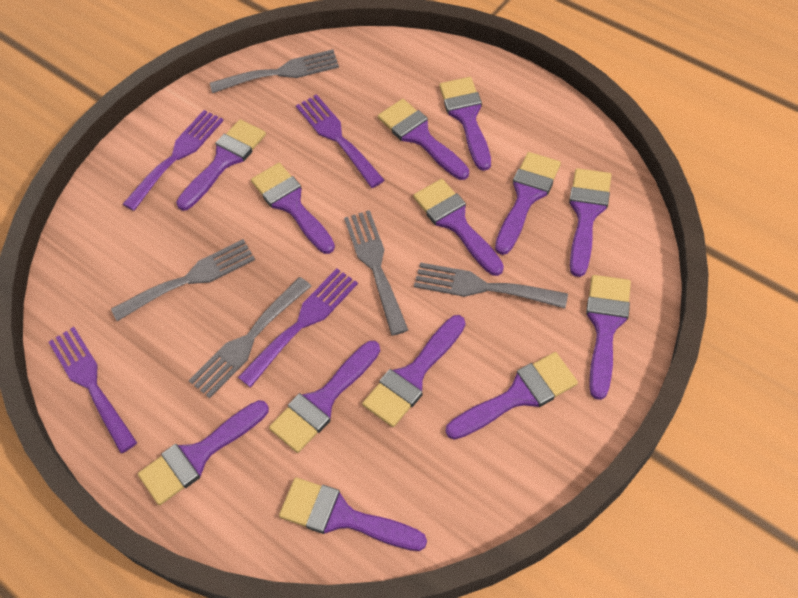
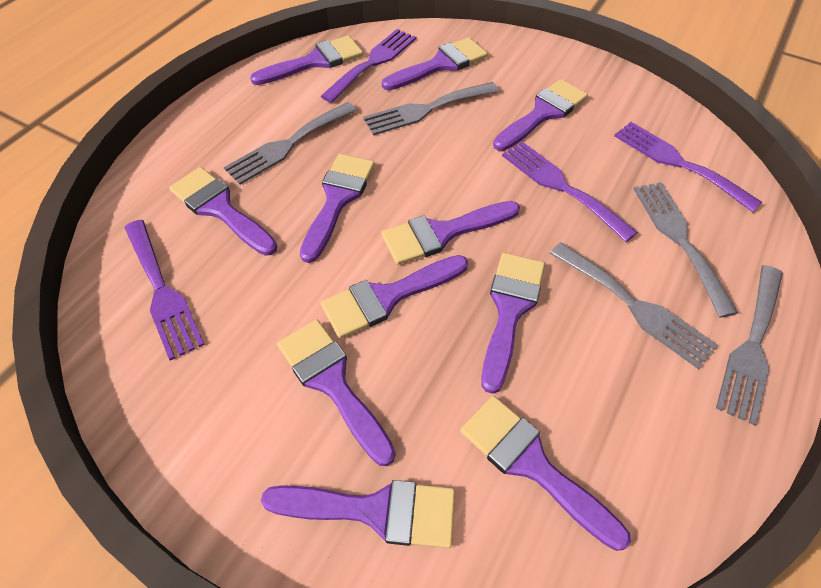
purple brush: [138,400,269,505] [176,119,266,211] [251,163,335,254] [269,341,380,453] [279,478,427,551] [362,315,465,427] [378,99,469,180] [413,179,504,276] [439,77,491,171] [446,352,578,440] [495,152,561,255] [569,168,612,277] [586,275,631,400] = 13 -> [169,167,277,256] [250,35,363,85] [261,480,455,548] [277,320,396,466] [300,154,375,263] [321,255,468,339] [381,201,520,265] [382,37,488,90] [460,396,631,551] [481,253,545,394] [493,79,588,151] = 11

